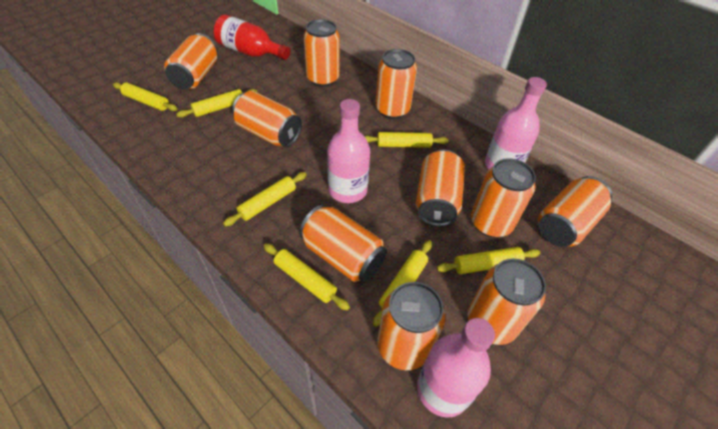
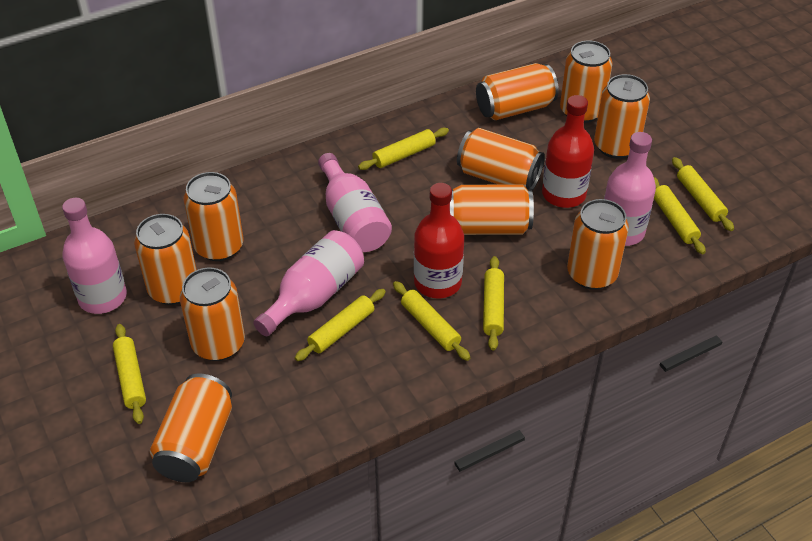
pink bottle: [327,99,370,203] [417,318,495,418] [485,77,547,169] = 3 -> [62,198,127,314] [253,230,364,336] [318,153,392,252] [604,132,656,246] = 4
red bottle: [214,14,290,60] = 1 -> [414,183,464,298] [542,95,594,208] = 2

